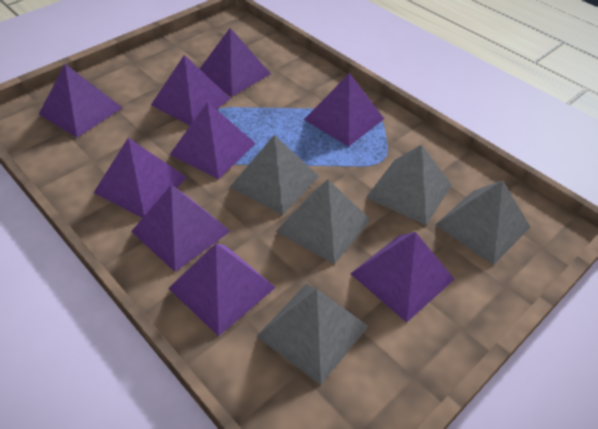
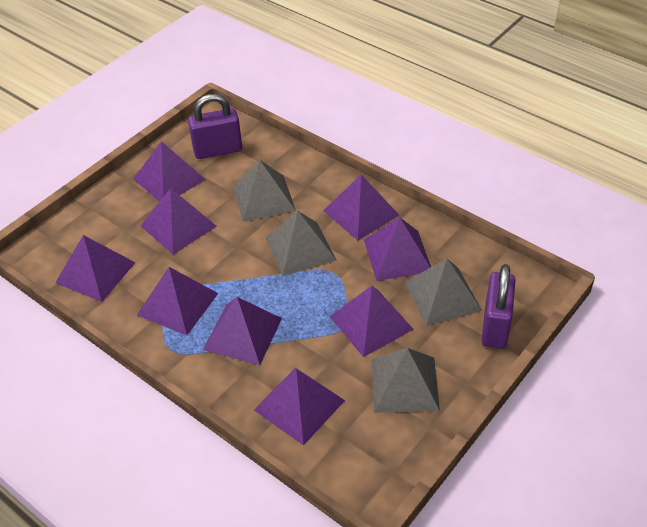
grey pyramid: [230,135,319,215] [257,284,368,385] [276,179,371,265] [366,144,452,225] [435,180,530,265] = 5 -> [233,160,296,222] [265,211,337,276] [371,348,440,413] [405,258,482,326] = 4
purple padlock: none = 0 -> [188,94,242,159] [482,264,515,349] = 2

